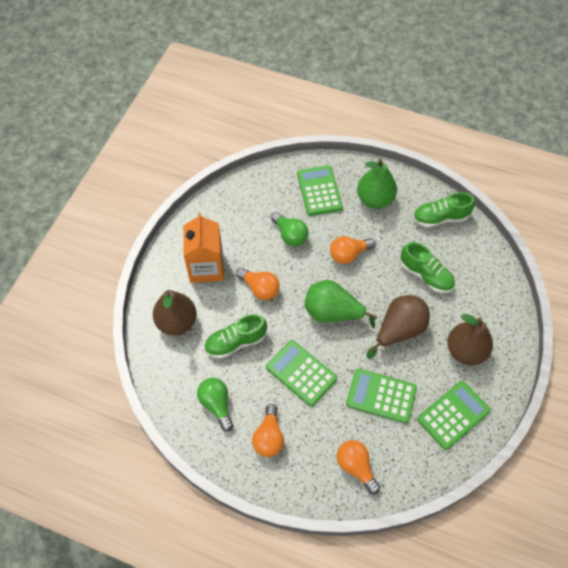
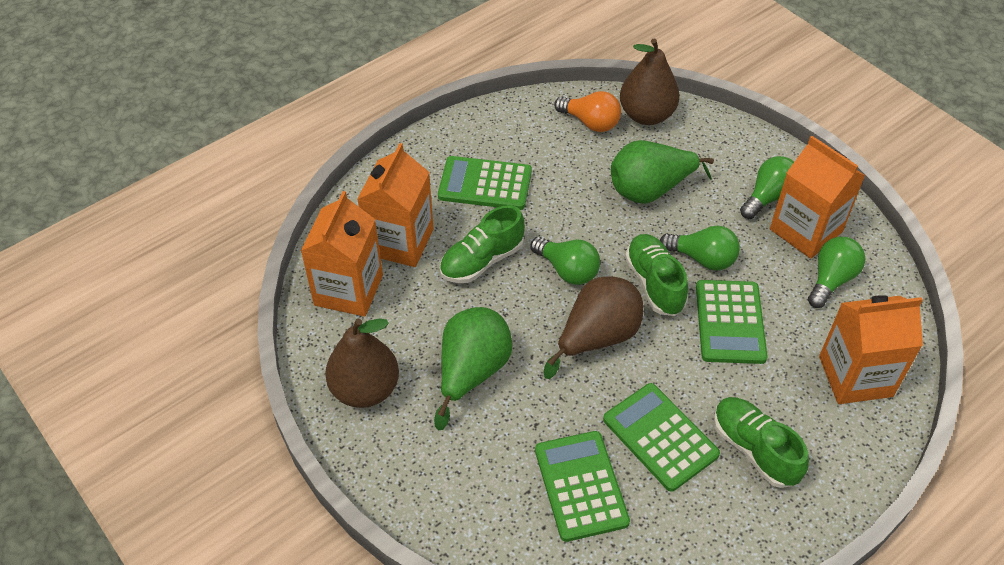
green light bulb: [197,378,233,432] [271,212,308,246] = 2 -> [530,237,600,285] [660,226,740,271] [740,156,794,219] [808,237,866,308] = 4
orange carton: [183,213,224,283] = 1 -> [301,191,383,317] [357,143,434,267] [770,136,866,259] [819,295,923,404] = 4
orange light bulb: [236,268,280,300] [252,404,284,457] [330,236,376,264] [337,440,380,495] = 4 -> [554,91,621,132] = 1

